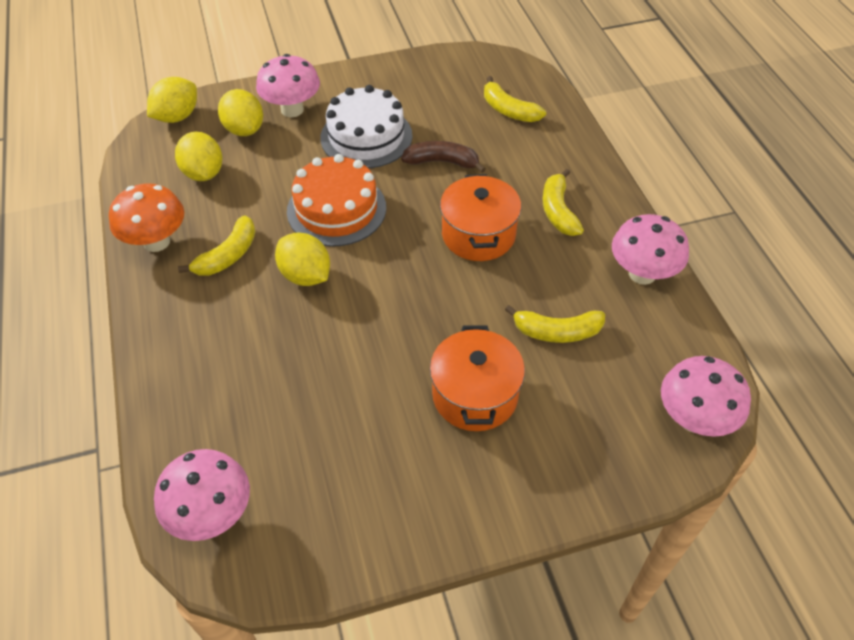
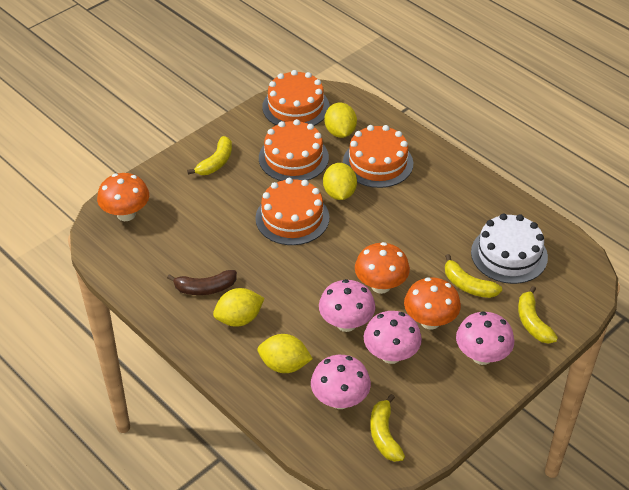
orange cake: [287,154,386,247] = 1 -> [255,178,329,245] [259,119,329,181] [262,70,329,126] [343,125,413,188] = 4
orange mushroom: [109,183,184,252] = 1 -> [97,173,149,221] [355,242,410,294] [404,277,461,330] = 3
orange pot: [430,326,525,431] [440,174,521,261] = 2 -> none = 0

